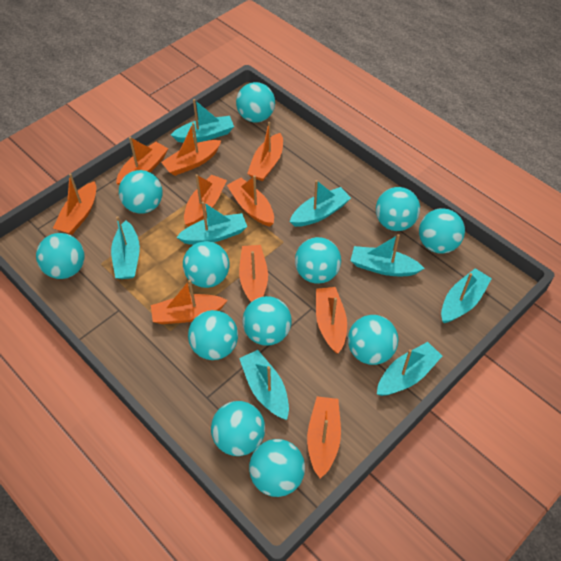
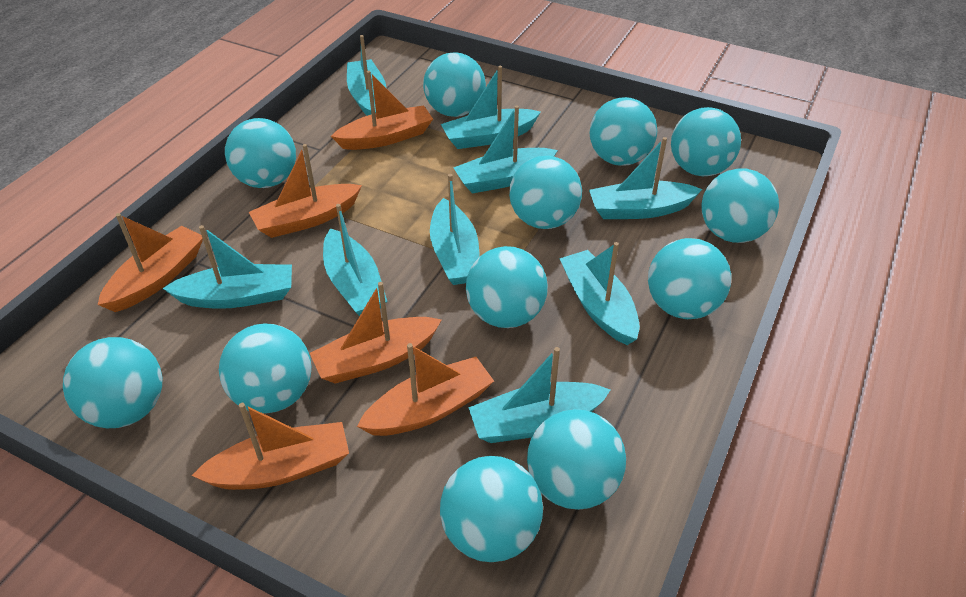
orange boat: [53,173,96,235] [116,137,168,185] [151,280,228,324] [161,123,222,176] [184,174,227,226] [227,175,274,227] [239,245,268,302] [247,122,283,181] [307,396,341,479] [316,287,347,354] = 10 -> [98,213,203,312] [192,403,349,490] [249,144,362,238] [310,282,442,384] [331,71,433,150] [357,343,494,436] = 6
turquoise boat: [111,216,140,279] [171,99,234,143] [176,201,247,245] [239,350,289,420] [290,180,351,227] [351,234,425,276] [377,342,442,396] [441,268,492,323] = 8 -> [162,225,292,309] [323,204,387,316] [347,35,386,116] [430,174,480,285] [441,66,541,149] [453,105,558,193] [468,347,610,443] [559,242,640,345] [589,137,702,219] = 9

